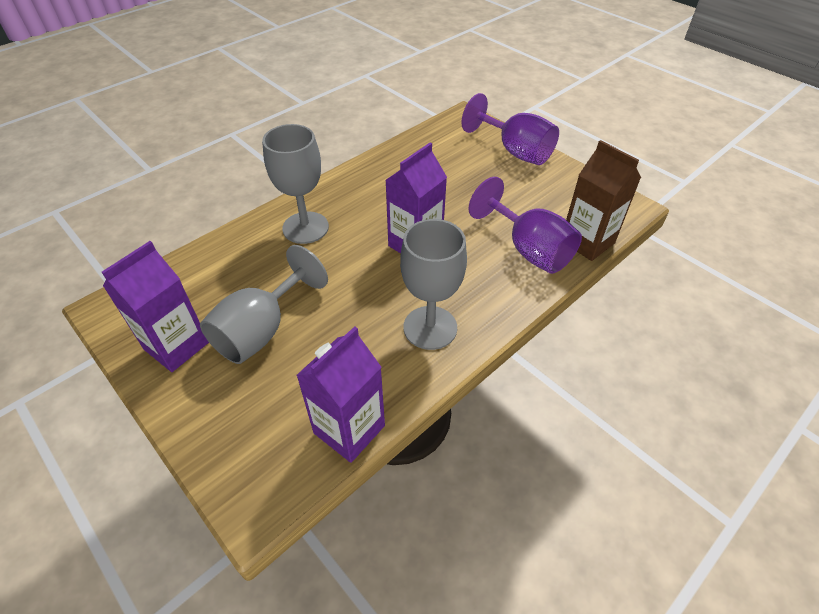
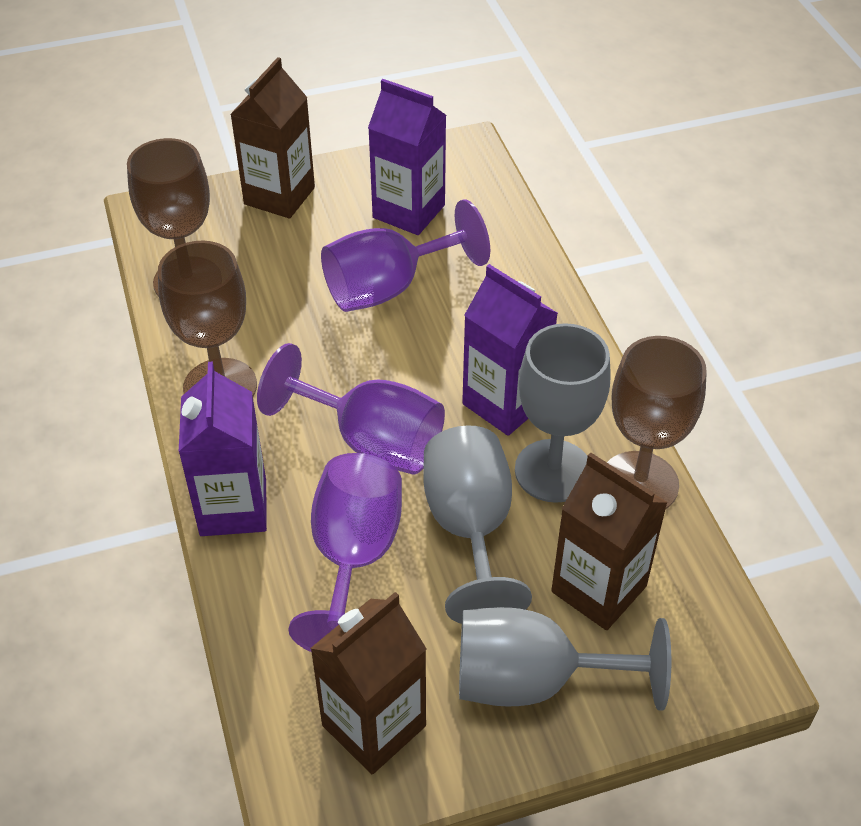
brown carton: [566,140,641,261] = 1 -> [230,57,315,219] [310,592,426,774] [551,452,668,630] = 3
brown goblet: none = 0 -> [127,138,210,297] [158,241,257,396] [607,336,707,509] = 3
purple goblet: [461,93,559,165] [469,177,582,274] = 2 -> [257,343,445,475] [288,453,402,652] [321,199,490,312] = 3

